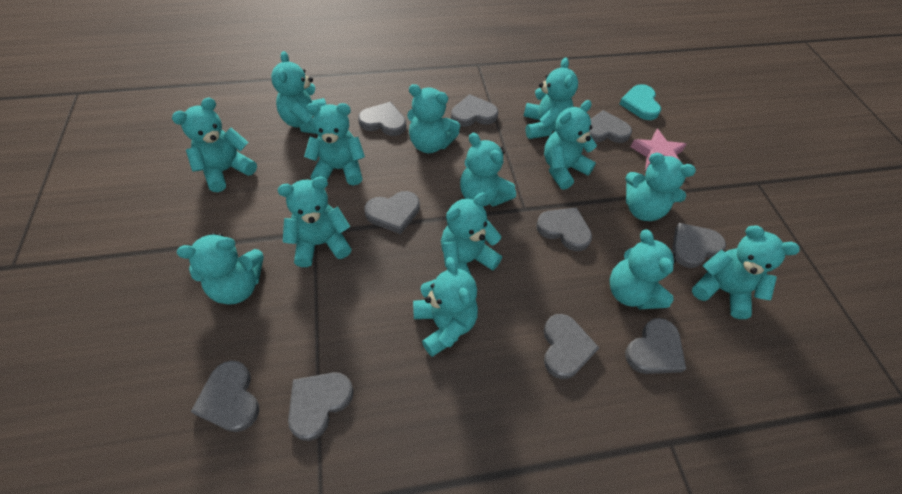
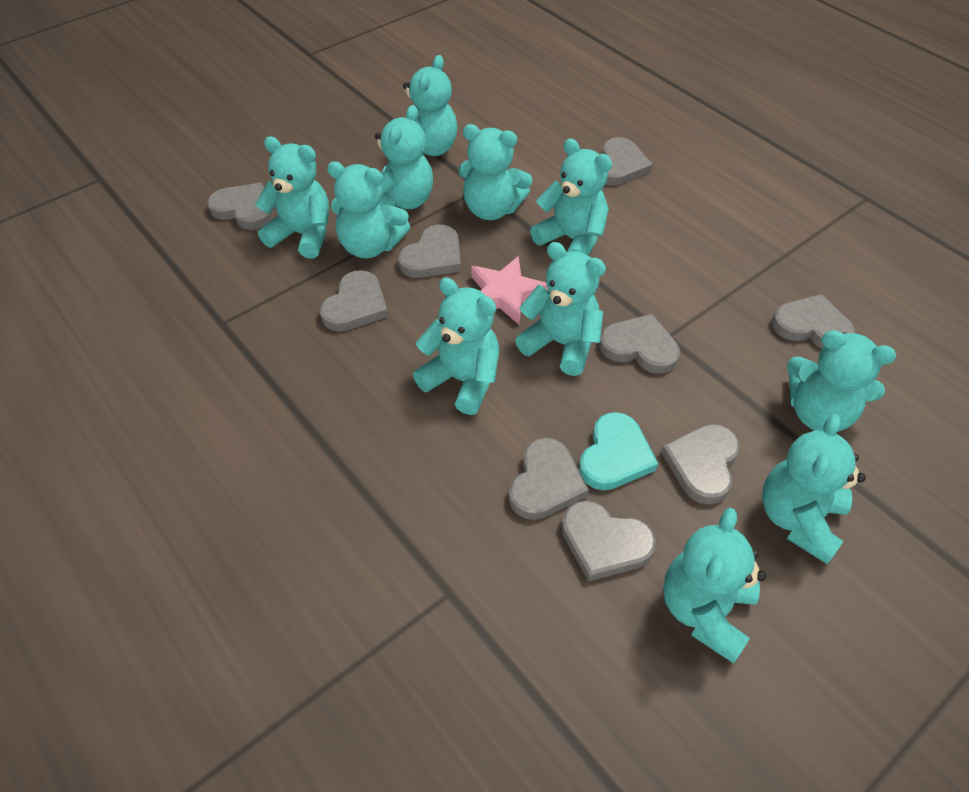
grey heart: [191,360,259,432] [288,372,354,441] [358,102,406,136] [364,191,420,234] [451,94,498,127] [536,207,592,251] [544,314,599,379] [589,110,632,143] [625,318,686,374] [672,223,726,268] = 10 -> [207,183,273,230] [320,270,388,331] [398,225,461,278] [509,438,589,520] [562,500,656,581] [599,314,680,374] [602,137,653,186] [661,424,740,505] [772,294,856,348] = 9
turquoise teddy bear: [172,98,257,192] [177,233,264,305] [271,51,326,134] [278,177,352,267] [304,103,365,186] [407,84,460,153] [413,257,478,357] [441,193,502,275] [460,133,516,207] [524,57,578,139] [544,100,597,190] [610,230,676,309] [625,153,696,221] [692,225,800,319] = 14 -> [255,136,329,259] [327,161,410,259] [375,105,433,209] [403,55,457,157] [413,278,499,415] [458,124,533,220] [515,242,606,376] [530,138,612,256] [663,508,766,664] [762,414,866,564] [787,330,896,432] = 11

